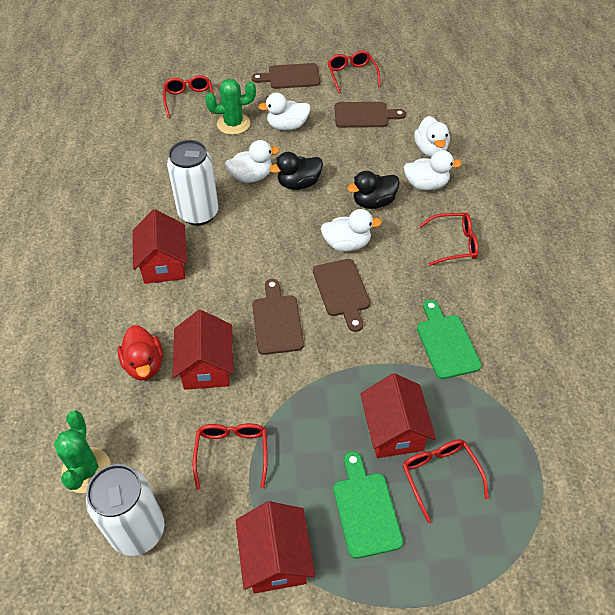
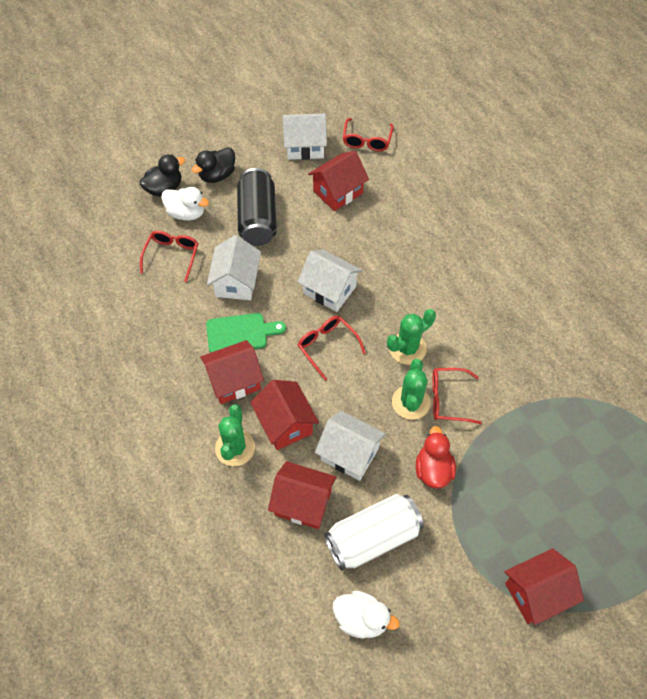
black can: none = 0 -> [237,168,277,246] = 1
brown cutting board: [252,63,320,89] [252,279,304,355] [313,259,370,332] [335,102,406,128] = 4 -> none = 0
green cactus: [54,411,111,493] [205,79,256,135] = 2 -> [215,404,255,466] [387,309,436,365] [392,359,431,420] = 3
green cutting board: [333,452,403,559] [417,300,482,379] = 2 -> [206,313,286,353] = 1
red glasses: [163,75,214,118] [193,423,268,490] [327,50,380,93] [402,439,489,523] [419,213,479,266] = 5 -> [140,231,198,282] [298,316,366,381] [343,118,394,151] [432,368,481,424] = 4
red house: [132,209,187,284] [173,310,233,390] [236,501,315,593] [360,373,436,458] = 4 -> [200,340,264,404] [250,380,319,450] [268,461,337,529] [308,151,369,211] [505,548,584,625] = 5
white can: [86,464,164,556] [167,140,219,226] = 2 -> [324,494,424,570] = 1
white duck: [225,140,280,183] [258,93,311,131] [320,209,382,252] [404,150,462,191] [414,116,450,157] = 5 -> [161,187,209,221] [333,591,400,638] = 2
white house: none = 0 -> [207,235,261,300] [283,114,327,160] [297,250,362,312] [315,411,386,481] = 4

